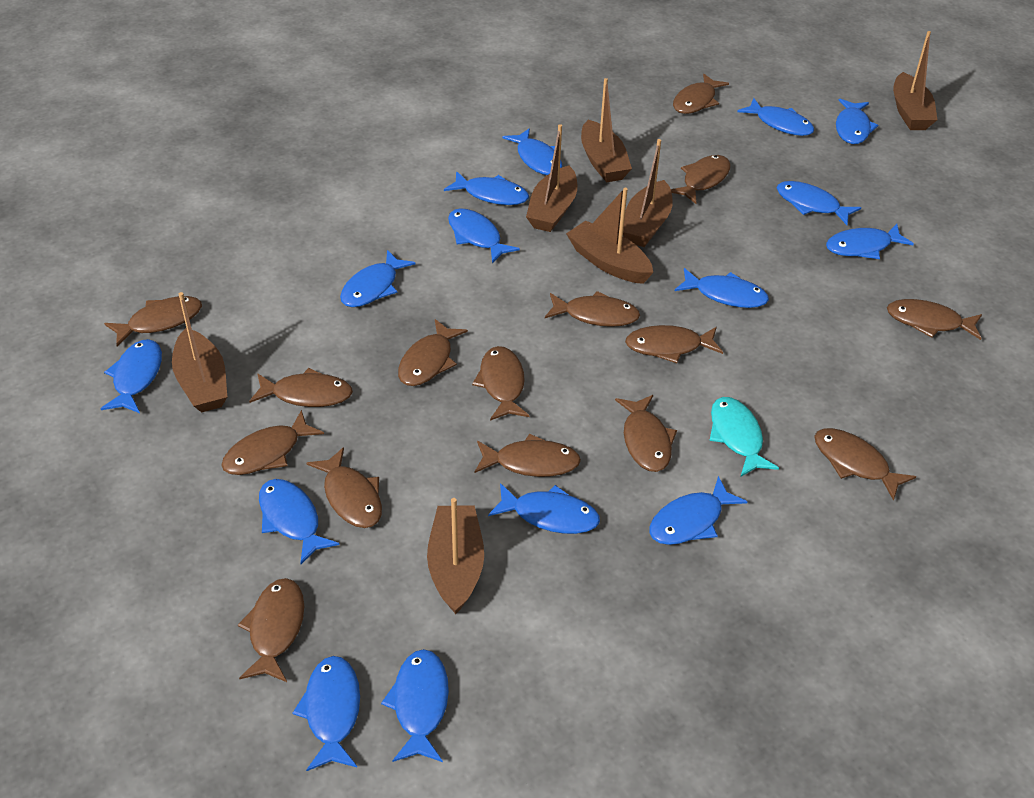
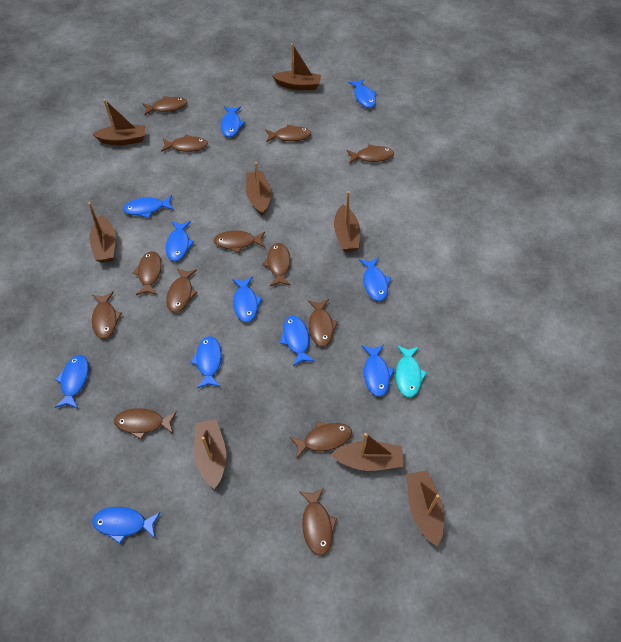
blue fish: [101,339,162,413] [259,479,340,564] [293,656,360,771] [340,250,415,307] [381,649,449,762] [444,171,529,205] [448,208,520,263] [488,483,600,534] [503,128,562,175] [649,476,747,545] [675,268,769,308] [737,98,815,136] [777,181,861,225] [826,224,914,259] [836,99,878,144] = 15 -> [55,355,89,409] [92,507,161,544] [123,195,174,218] [166,221,194,261] [190,336,222,389] [221,106,245,137] [232,277,262,322] [280,316,315,366] [348,79,376,108] [359,257,391,301] [362,345,395,397] = 11
brown boat: [172,292,227,412] [427,498,484,614] [526,124,577,232] [566,188,653,284] [581,78,632,182] [623,139,673,247] [893,31,938,130] = 7 -> [88,202,116,263] [93,99,145,145] [194,420,226,489] [246,162,271,216] [272,43,321,90] [330,433,403,471] [334,191,360,252] [406,471,444,546] = 8
brown fish: [104,296,202,347] [221,410,324,475] [238,578,304,682] [249,368,353,407] [306,447,382,528] [398,319,468,386] [472,346,530,421] [475,434,581,477] [545,291,640,327] [615,395,677,472] [625,325,723,363] [671,155,730,204] [673,74,729,114] [814,428,916,501] [887,299,982,340] = 15 -> [92,291,122,339] [114,408,177,440] [133,251,162,295] [142,96,187,115] [161,134,208,152] [166,268,197,313] [214,230,265,253] [262,243,291,286] [265,124,311,142] [290,421,352,459] [299,488,337,556] [308,299,338,347] [347,144,394,164] = 13

